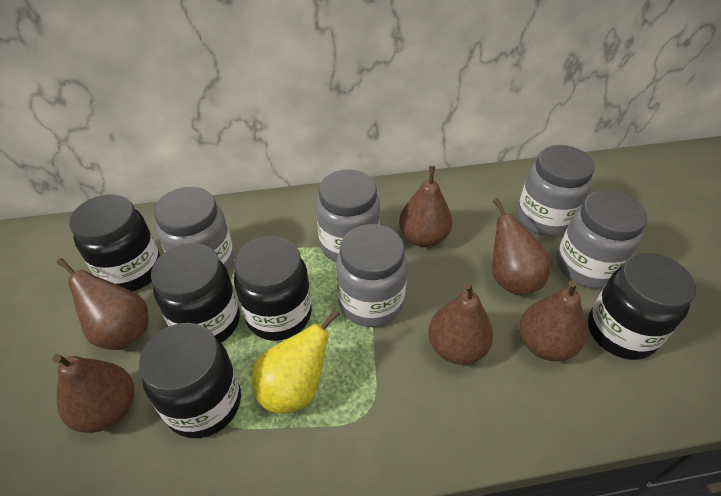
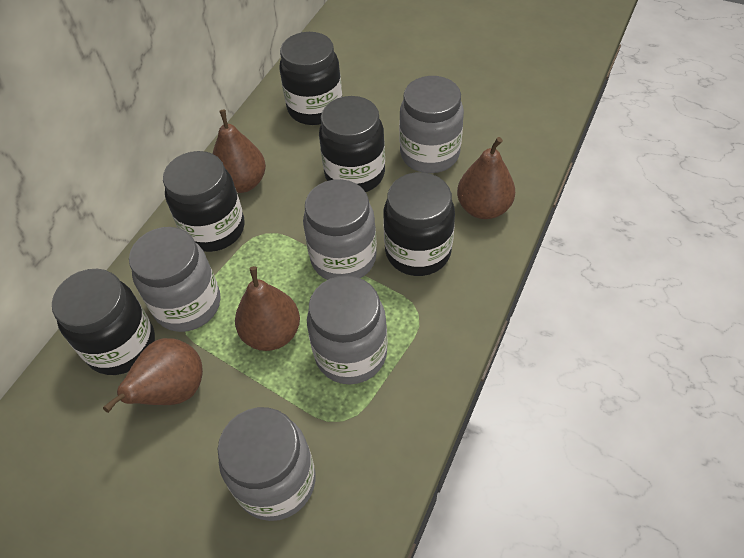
brown pear: [52,354,134,433] [57,258,148,350] [399,166,452,247] [428,283,493,365] [492,198,552,295] [519,280,586,361] = 6 -> [103,338,203,413] [213,110,266,193] [235,266,300,351] [457,137,515,219] = 4
yellow pear: [252,309,340,414] = 1 -> none = 0

